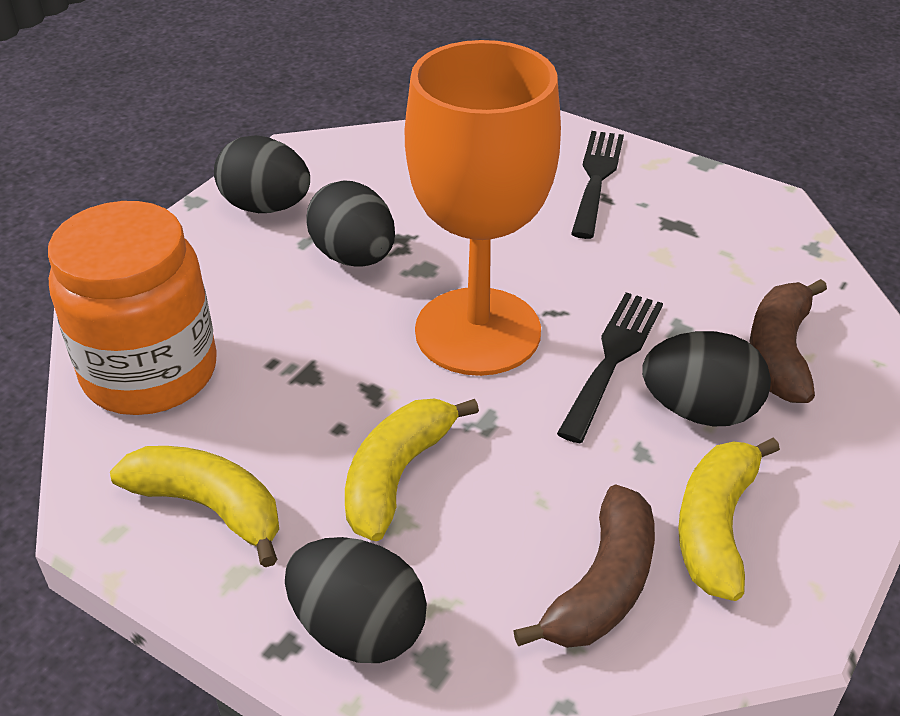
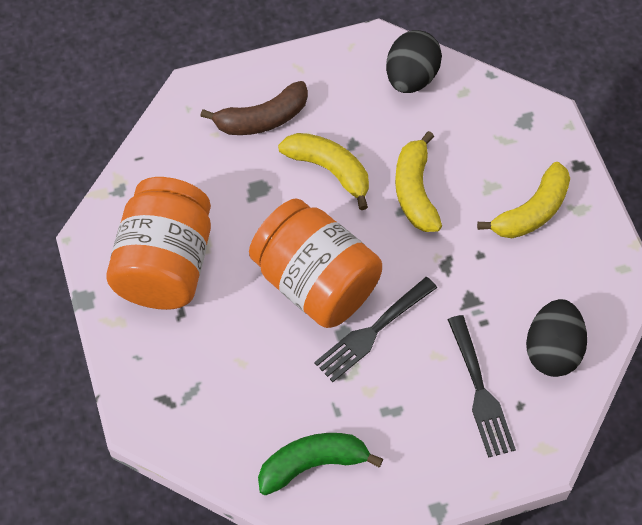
black egg: [214,135,310,213] [285,537,427,663] [306,180,395,267] [642,331,771,427] = 4 -> [386,30,442,93] [526,299,587,377] = 2
brown banana: [513,484,655,648] [750,279,827,403] = 2 -> [200,81,308,135] = 1
green banana: none = 0 -> [258,433,383,495] = 1
orange goblet: [405,40,561,376] = 1 -> none = 0
orange jar: [48,201,217,415] = 1 -> [106,177,211,310] [249,198,382,328] = 2

